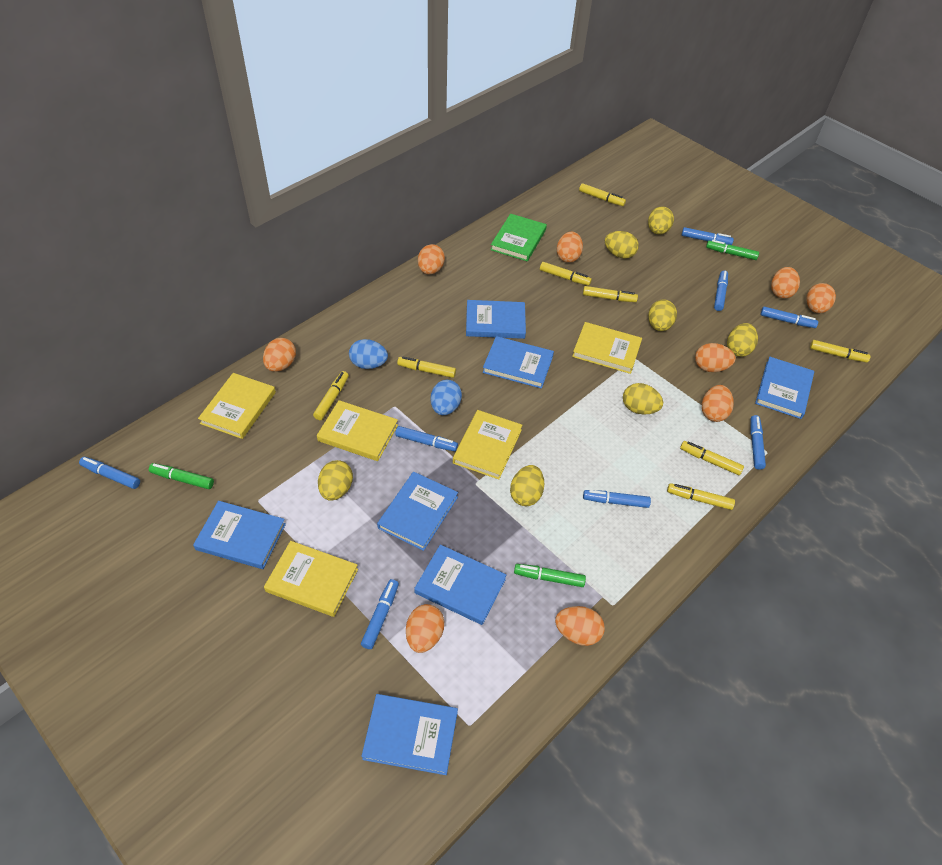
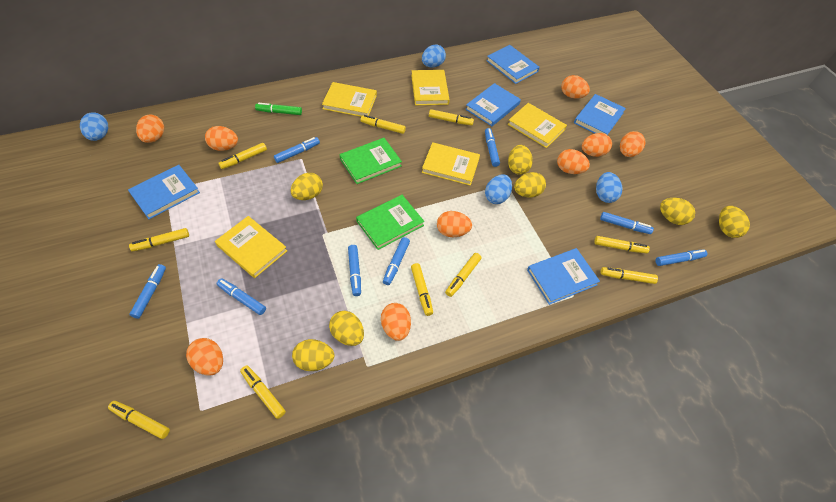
blue book: [193,501,286,569] [361,694,458,775] [377,472,458,551] [414,545,506,625] [466,300,526,339] [483,336,554,389] [755,357,814,419] = 7 -> [128,165,200,219] [465,83,521,126] [486,45,540,84] [527,248,600,305] [574,94,626,135] = 5
blue egg: [349,339,388,369] [431,380,462,415] = 2 -> [80,112,109,141] [422,45,446,68] [485,174,512,204] [596,172,623,203] = 4
green book: [490,214,547,261] = 1 -> [340,138,402,184] [356,195,424,250] = 2
green marker: [149,463,214,489] [514,564,586,587] [706,240,759,260] = 3 -> [255,103,302,115] = 1
yellow marker: [313,371,349,420] [397,356,456,378] [540,262,592,286] [579,183,626,206] [583,286,638,302] [667,483,735,510] [680,441,744,475] [810,340,871,363] = 8 -> [108,401,170,439] [129,228,189,252] [218,143,267,169] [240,365,286,419] [361,115,406,134] [411,263,433,316] [429,109,474,125] [445,253,482,297] [594,236,650,253] [601,267,658,284] = 10

